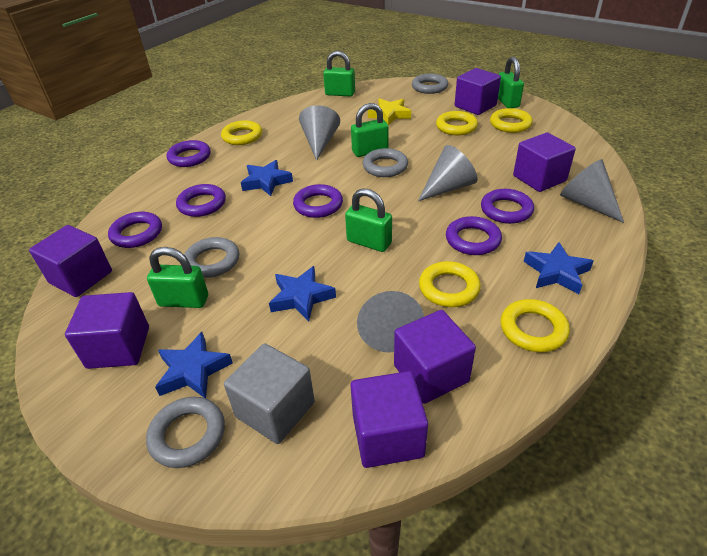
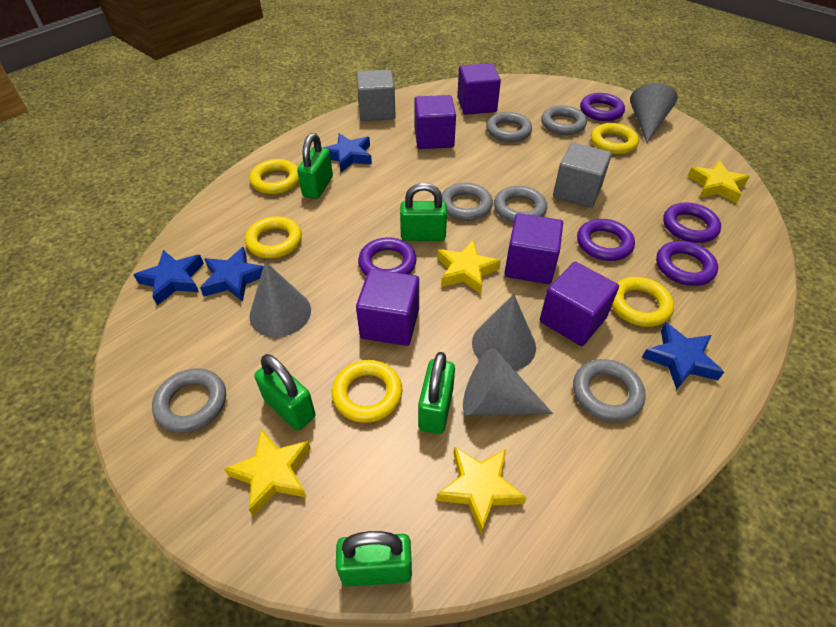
grey cube: [224,343,315,444] = 1 -> [356,70,396,121] [553,142,612,208] = 2
grey ring: [146,397,225,468] [184,237,239,278] [362,148,408,177] [412,74,448,94] = 4 -> [152,368,226,433] [442,183,493,221] [486,112,532,142] [494,186,547,223] [541,105,587,135] [573,359,646,422] = 6
purple cube: [29,225,112,297] [65,292,149,369] [350,371,428,468] [394,310,476,404] [454,68,501,115] [513,132,576,192] = 6 -> [356,269,419,346] [414,95,456,149] [457,63,501,115] [504,213,563,284] [540,262,619,346] = 5
purple ring: [108,212,162,248] [167,140,210,167] [176,184,226,217] [293,184,343,218] [446,216,502,255] [481,189,534,224] = 6 -> [358,237,417,276] [577,219,635,261] [580,93,625,121] [656,241,718,286] [663,202,721,243] = 5
yellow star: [368,98,411,125] = 1 -> [224,429,311,516] [437,240,501,294] [437,447,527,534] [687,160,750,204] = 4

